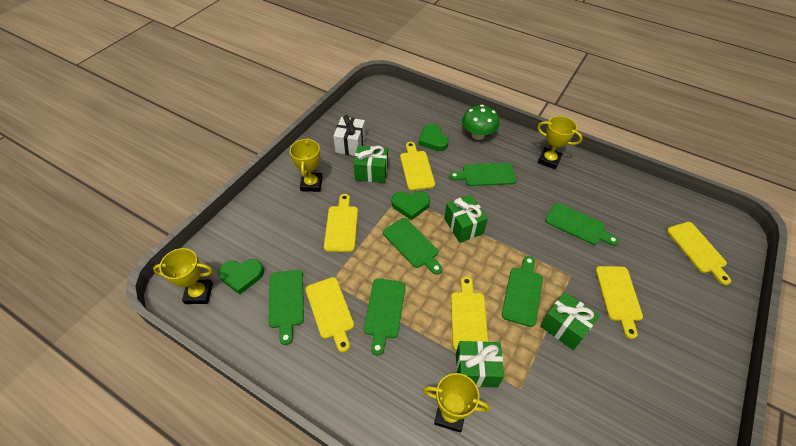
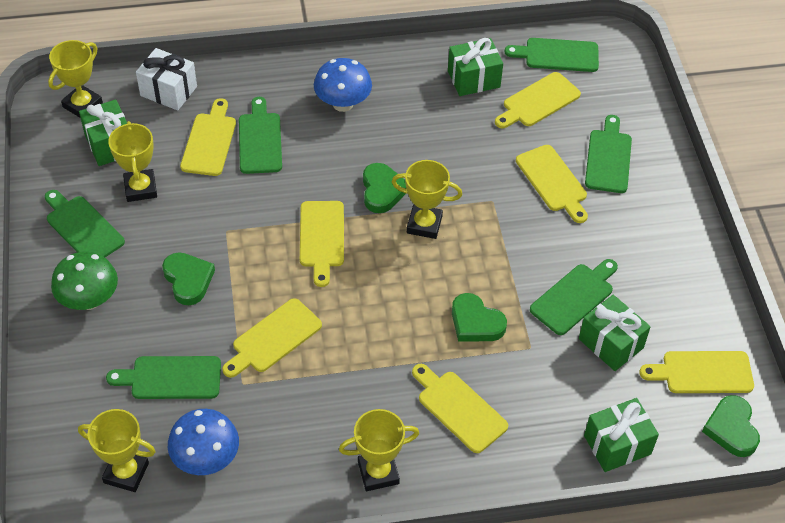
blue mushroom: none = 0 -> [168,409,239,475] [314,58,372,112] = 2
green heart: [218,259,264,294] [392,191,430,220] [418,124,449,151] = 3 -> [162,252,215,305] [363,163,406,213] [452,293,507,342] [702,395,760,457] = 4
yellow cutting board: [305,277,354,352] [324,194,358,252] [400,142,435,191] [451,276,488,351] [595,266,643,339] [667,222,731,285] = 6 -> [180,98,236,176] [222,298,322,378] [300,201,344,287] [412,364,508,453] [495,72,581,128] [516,145,588,223] [639,351,754,393] = 7
yellow trophy: [153,248,213,304] [290,138,323,192] [423,373,490,433] [537,116,583,169] = 4 -> [48,40,103,117] [78,409,156,492] [108,121,157,202] [339,409,419,491] [392,160,462,239] = 5

